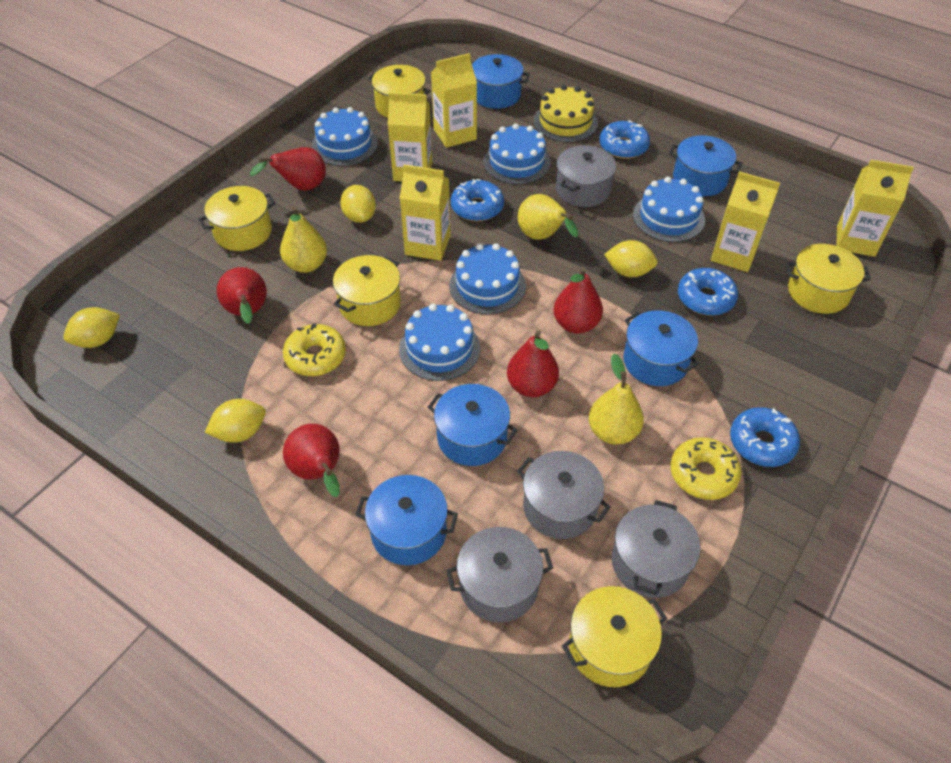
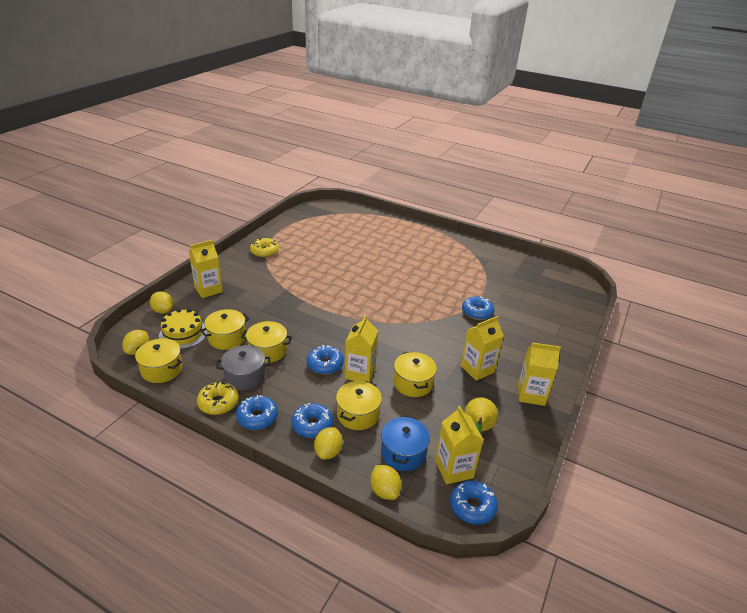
blue cake: [312,107,378,166] [399,304,480,381] [449,243,526,314] [483,123,551,184] [633,177,705,242] = 5 -> none = 0
blue donut: [451,179,504,221] [600,120,650,159] [678,268,738,316] [730,407,800,467] = 4 -> [236,395,278,430] [291,403,333,438] [307,345,344,374] [450,480,498,525] [462,296,495,320] = 5
blue pot: [355,475,458,565] [428,384,517,466] [472,54,530,109] [623,310,699,386] [669,135,743,196] = 5 -> [381,416,430,471] = 1
grey pot: [446,527,553,622] [517,451,611,539] [556,145,616,207] [612,500,700,598] = 4 -> [216,345,270,390] = 1
red pear: [217,267,267,324] [250,147,326,191] [283,424,340,497] [507,330,559,397] [553,266,603,334] = 5 -> none = 0
yellow pear: [280,206,327,273] [518,194,578,240] [589,354,644,445] = 3 -> [464,397,498,433] = 1

